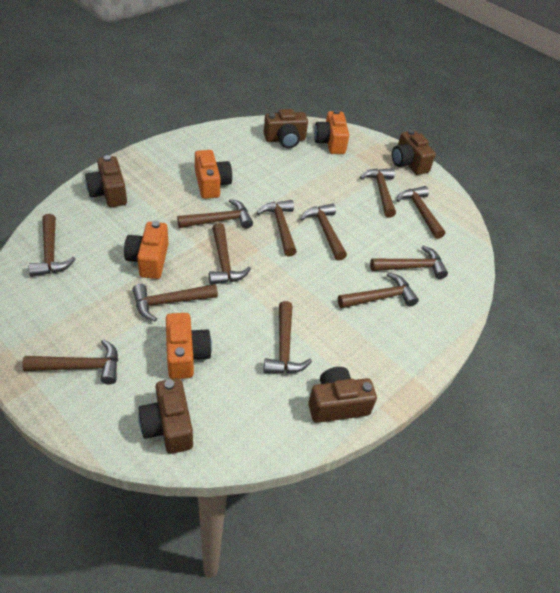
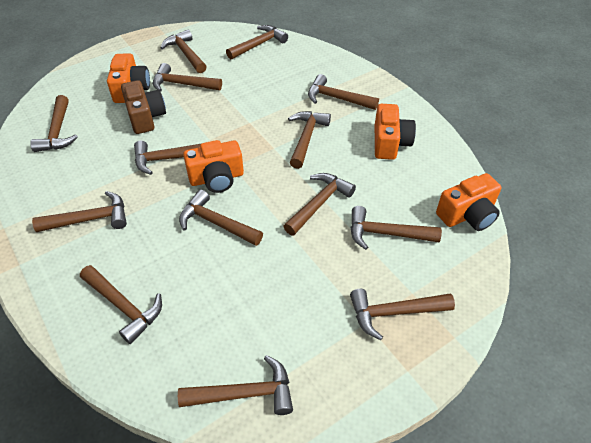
brown camera: [85,155,127,207] [138,378,193,454] [264,109,308,148] [308,367,377,423] [392,129,436,175] = 5 -> [121,80,166,134] = 1
brown hammer: [22,339,118,385] [28,214,76,277] [133,284,218,322] [177,199,253,229] [209,223,251,285] [257,200,297,257] [263,301,312,374] [300,203,347,261] [338,273,419,309] [360,168,396,217] [370,246,448,279] [396,186,445,239] = 12 -> [30,95,78,152] [32,191,127,232] [80,265,162,344] [134,141,201,175] [153,63,222,92] [161,29,207,73] [178,355,293,415] [179,190,263,246] [226,25,288,59] [283,173,356,236] [288,111,331,169] [308,74,379,110] [350,289,455,340] [351,206,442,250] = 14

